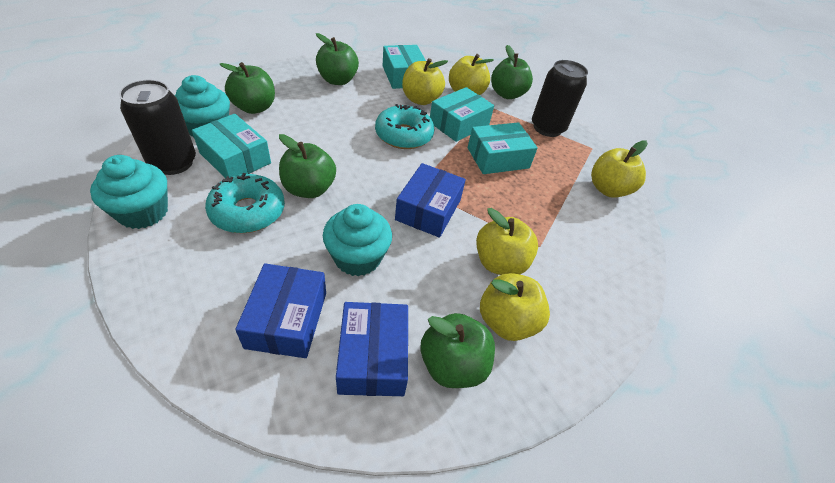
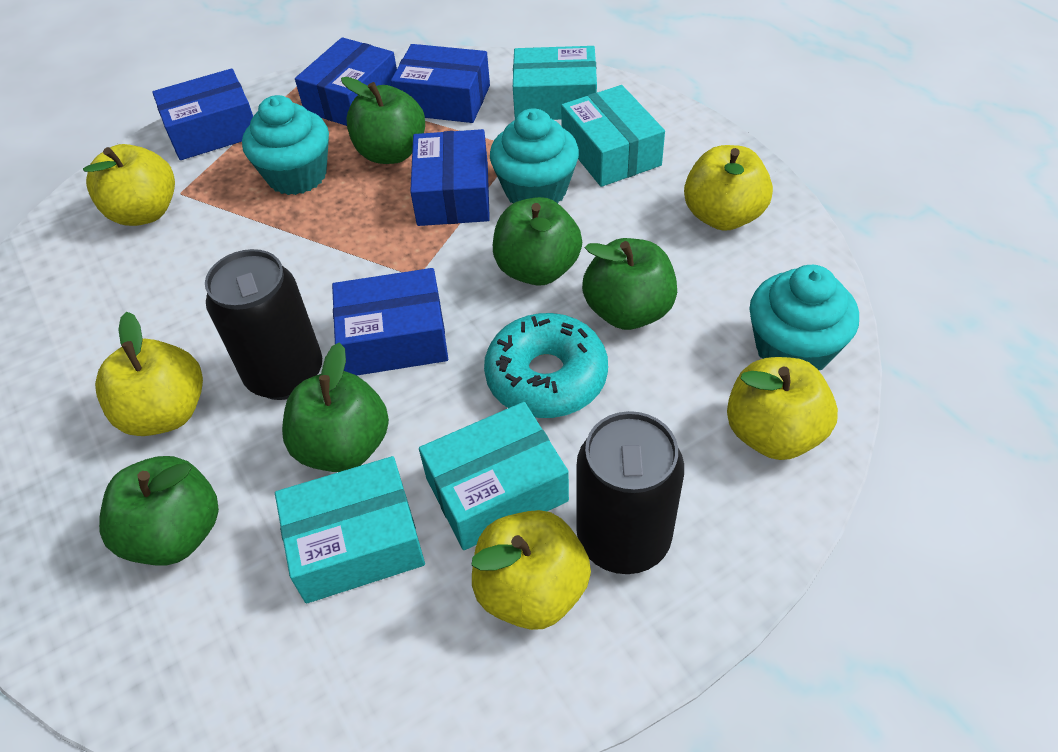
blue box: [235,263,326,358] [336,302,408,396] [395,163,466,238] = 3 -> [152,69,253,160] [295,37,397,126] [332,268,448,375] [391,44,490,123] [410,129,490,226] = 5
turquoise donut: [205,173,285,233] [375,104,434,149] = 2 -> [484,313,608,418] = 1

